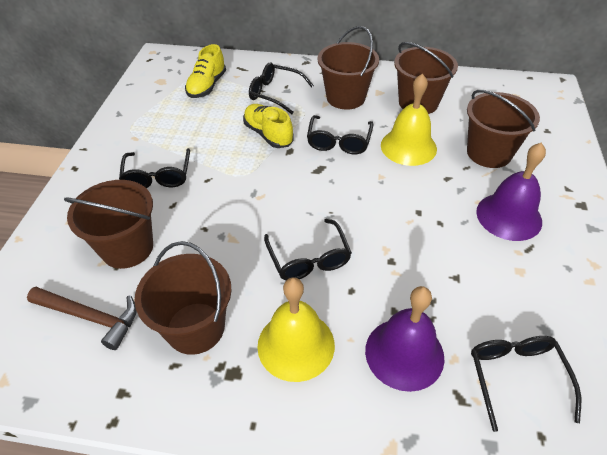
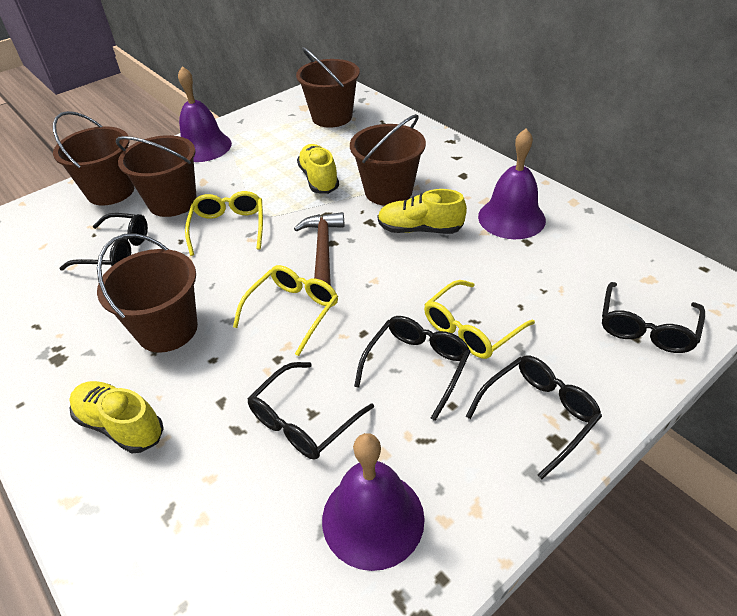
purple bell: [365,286,444,392] [476,143,546,241] = 2 -> [178,66,232,162] [322,433,425,571] [478,129,546,239] = 3
yellow bell: [257,278,335,382] [381,74,437,166] = 2 -> none = 0
yellow glasses: none = 0 -> [185,191,263,256] [233,265,338,356] [424,280,535,359] = 3
yellow shoe: [185,44,226,98] [243,104,294,148] = 2 -> [69,381,164,454] [297,144,339,194] [378,189,467,234] = 3

